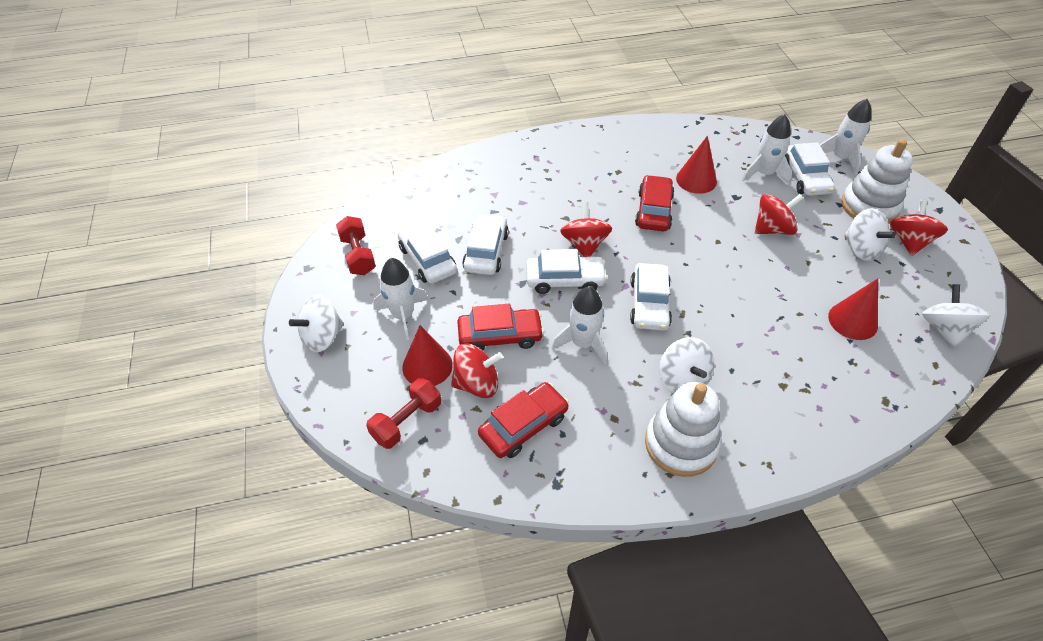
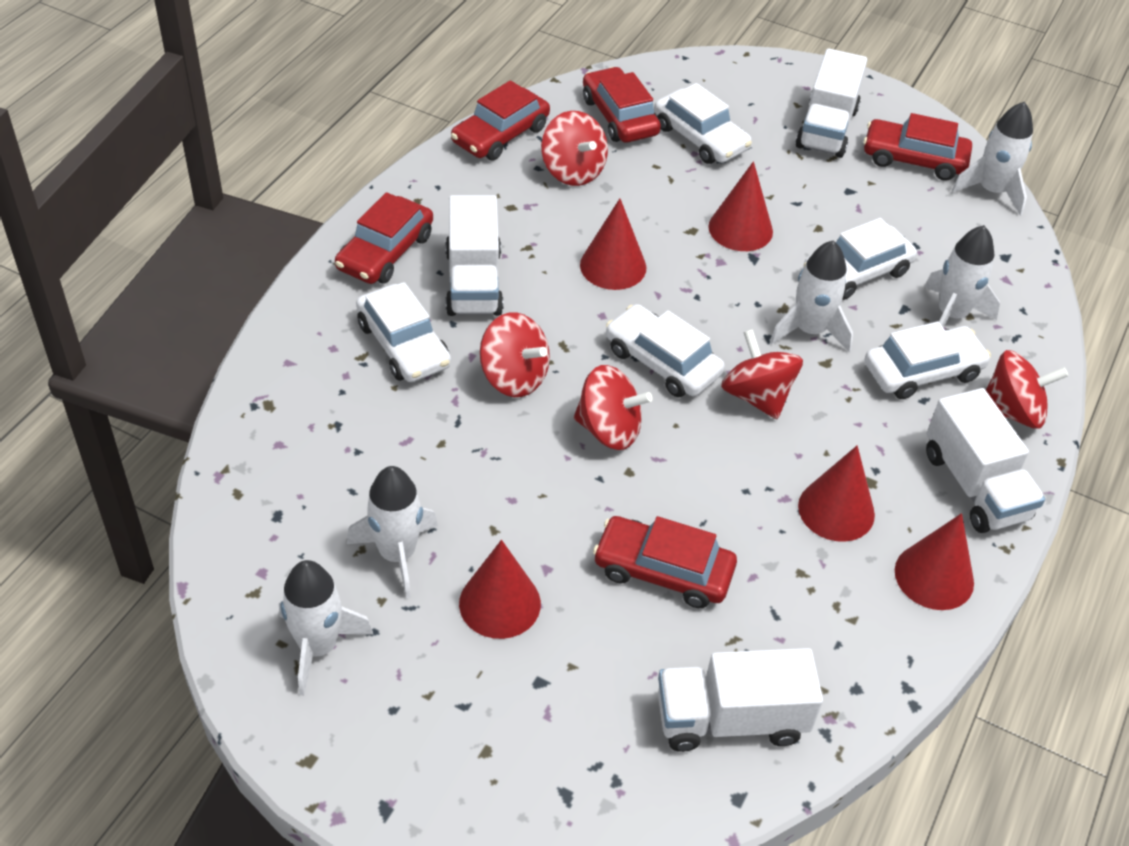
red car: [457,304,544,350] [478,382,569,458] [635,175,675,231] = 3 -> [335,192,433,284] [451,80,550,161] [583,67,661,143] [593,516,737,608] [863,113,972,181] = 5
red cone: [402,325,453,386] [676,136,717,194] [828,278,878,340] = 3 -> [459,540,541,639] [580,198,646,290] [708,161,773,251] [798,445,875,542] [895,513,974,610] = 5
red dumbbell: [336,216,376,275] [366,378,441,449] = 2 -> none = 0
red spinning top: [451,343,503,398] [560,202,612,257] [755,194,803,235] [890,199,948,256] = 4 -> [480,312,550,397] [541,111,608,186] [574,365,653,450] [721,329,803,419] [986,350,1068,429] = 5
white rocket: [373,258,428,340] [551,287,607,364] [742,114,792,185] [820,99,871,175] = 4 -> [279,560,374,696] [347,466,438,598] [770,240,853,352] [924,225,1000,328] [952,102,1033,216] = 5
white spinning top: [289,294,344,352] [659,337,715,394] [845,208,896,261] [922,284,989,348] = 4 -> none = 0
white stacking toy: [645,382,721,477] [841,139,913,224] = 2 -> none = 0
white truck: none = 0 -> [445,195,503,316] [658,648,823,752] [796,48,867,158] [926,388,1045,533] = 4

